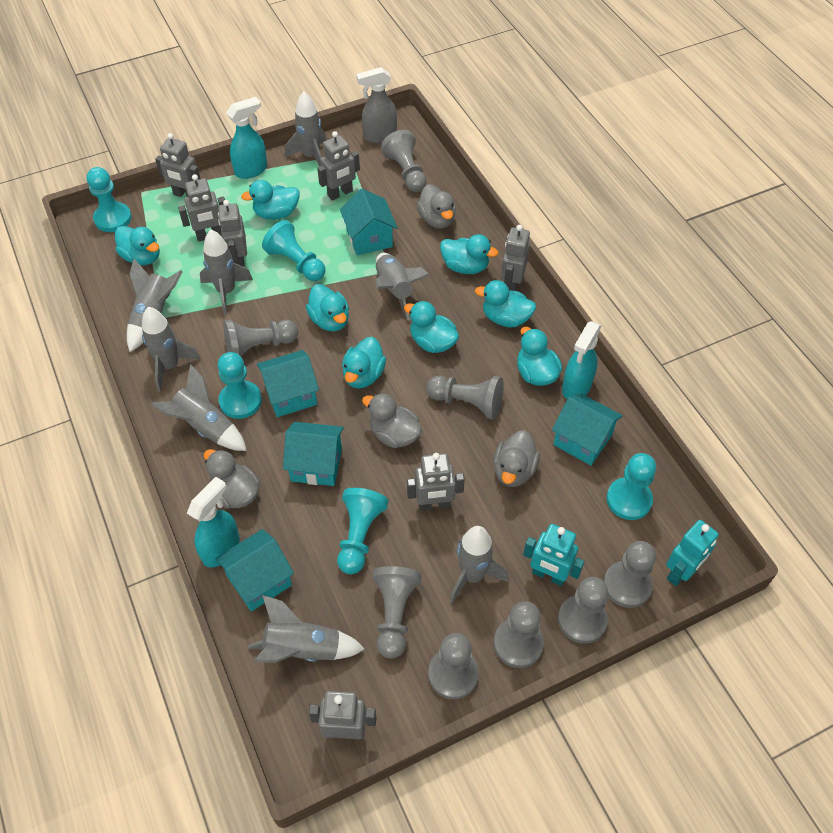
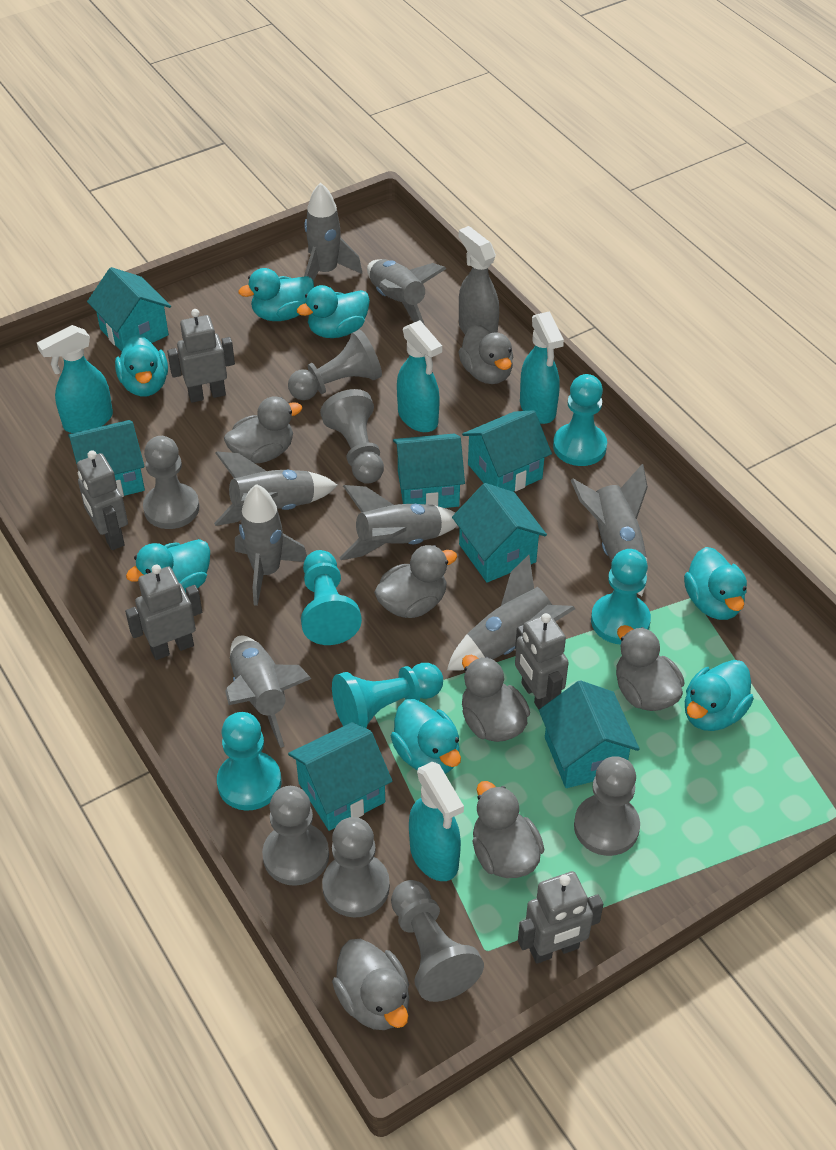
grey duck: [204,449,260,509] [362,393,422,448] [417,184,456,229] [493,430,540,487] = 4 -> [224,396,302,463] [332,939,409,1030] [374,545,457,618] [458,324,514,384] [462,655,530,742] [472,781,544,878] [616,625,684,711] = 7
grey pawn: [223,320,298,356] [372,566,421,659] [381,130,427,192] [426,376,504,420] [428,633,479,699] [494,601,544,668] [558,577,609,644] [604,541,656,608] = 8 -> [143,436,200,529] [262,786,329,886] [288,330,382,400] [320,389,384,484] [322,817,390,918] [391,880,484,1002] [574,756,640,856] = 7
grey robot: [155,133,201,197] [178,174,225,242] [218,200,247,267] [309,691,376,740] [317,131,360,201] [407,453,465,511] [501,225,530,291] = 7 -> [77,451,128,550] [125,565,202,660] [167,309,235,403] [515,613,569,709] [518,871,603,964] = 5
turquoise duck: [115,226,160,265] [241,180,300,220] [306,284,349,331] [342,337,386,389] [404,301,459,353] [440,234,499,274] [475,280,536,327] [517,327,562,386] = 8 -> [115,335,168,397] [126,539,210,592] [238,268,314,321] [297,285,370,338] [391,699,461,774] [684,547,747,620] [685,660,754,731] = 7
turquoise house: [215,529,294,612] [257,350,319,417] [283,422,344,486] [340,189,398,255] [552,392,623,466] = 5 -> [68,420,145,497] [87,267,171,352] [288,722,392,831] [393,434,465,508] [452,483,547,583] [462,410,552,492] [539,680,640,788] = 7
turquoise robot: [523,524,584,586] [666,520,719,586] = 2 -> none = 0
turquoise spray bottle: [187,477,240,568] [226,97,267,179] [562,321,602,399] = 3 -> [37,325,113,433] [397,320,442,432] [409,762,464,881] [520,311,564,424] = 4

